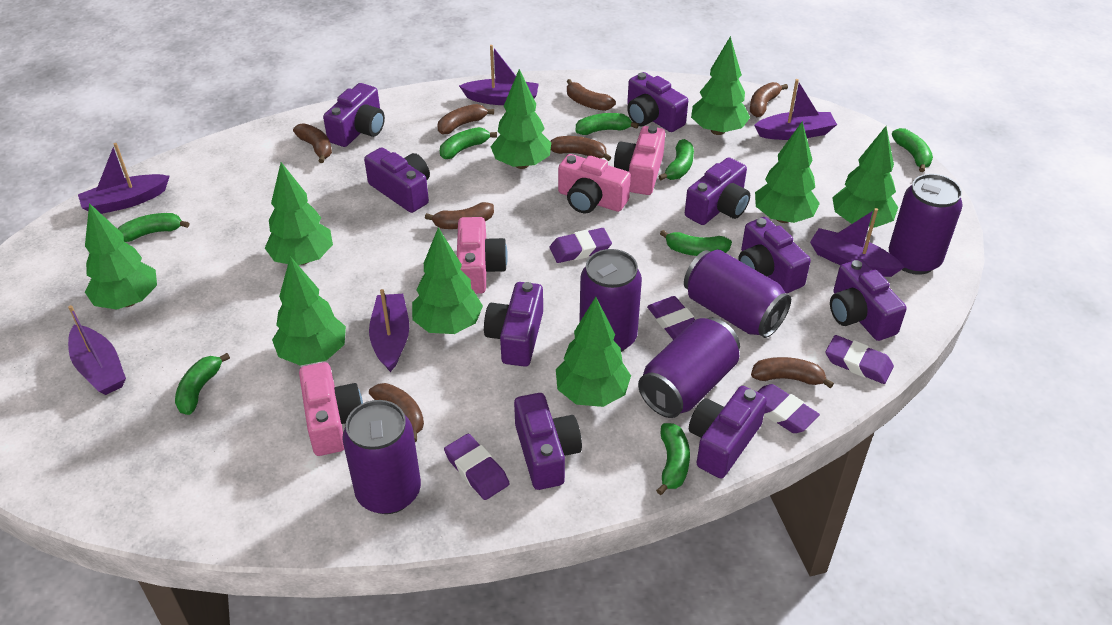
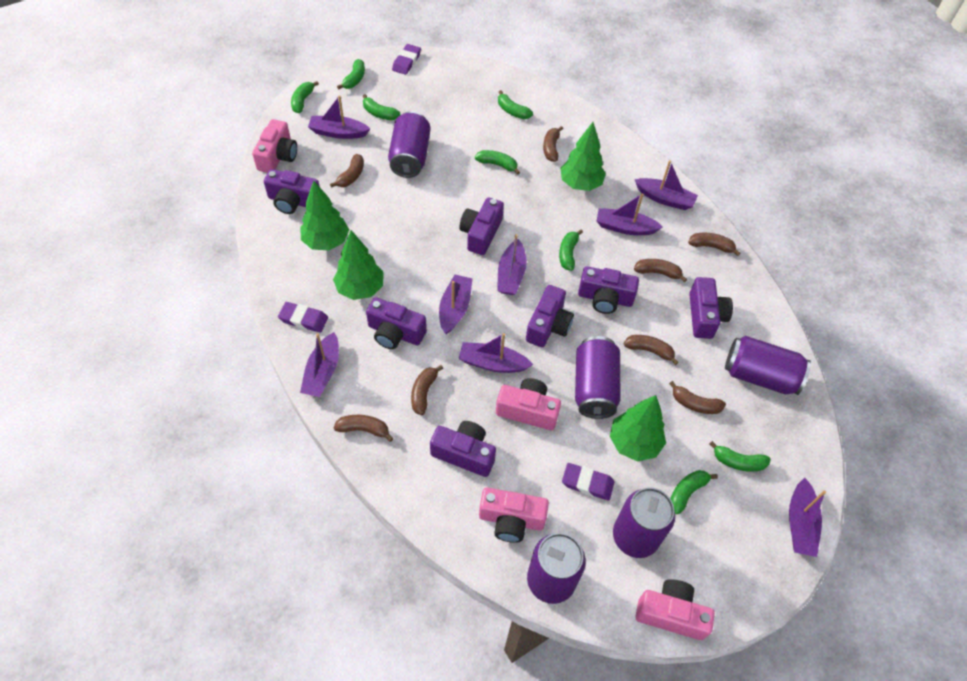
green tree: [85,203,157,310] [265,162,333,265] [272,256,346,365] [412,227,483,334] [491,69,551,169] [556,297,631,407] [691,36,750,135] [755,121,820,223] [832,126,898,228] = 9 -> [301,181,349,250] [333,230,384,300] [560,122,606,191] [610,395,666,462] = 4
purple boat: [68,305,126,395] [78,143,170,214] [369,289,409,372] [459,45,539,105] [754,79,837,140] [810,208,905,277] = 6 -> [300,332,339,397] [308,95,370,139] [439,275,473,334] [458,333,533,373] [497,234,527,295] [597,193,663,235] [635,160,698,210] [789,478,826,557] = 8
purple camera: [323,83,385,147] [364,147,430,213] [484,282,543,367] [514,393,582,490] [627,72,688,132] [685,157,750,225] [689,386,767,478] [738,217,811,293] [830,259,907,341] = 9 -> [264,169,320,214] [366,297,427,349] [430,421,496,477] [460,197,504,255] [526,285,574,347] [578,266,639,314] [689,277,733,339] = 7
purple eraser: [444,434,510,500] [550,228,612,263] [647,296,695,340] [758,384,820,433] [825,335,894,384] = 5 -> [278,302,328,333] [392,44,421,75] [562,463,614,501] = 3

